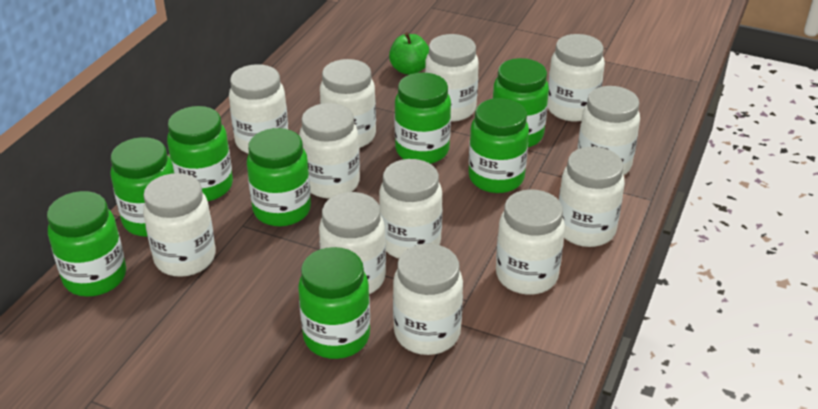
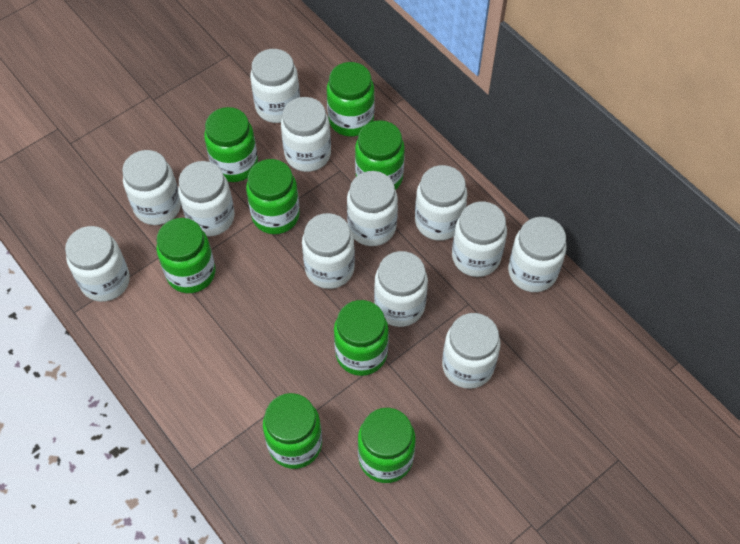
green apple: [389,32,429,75] = 1 -> none = 0

